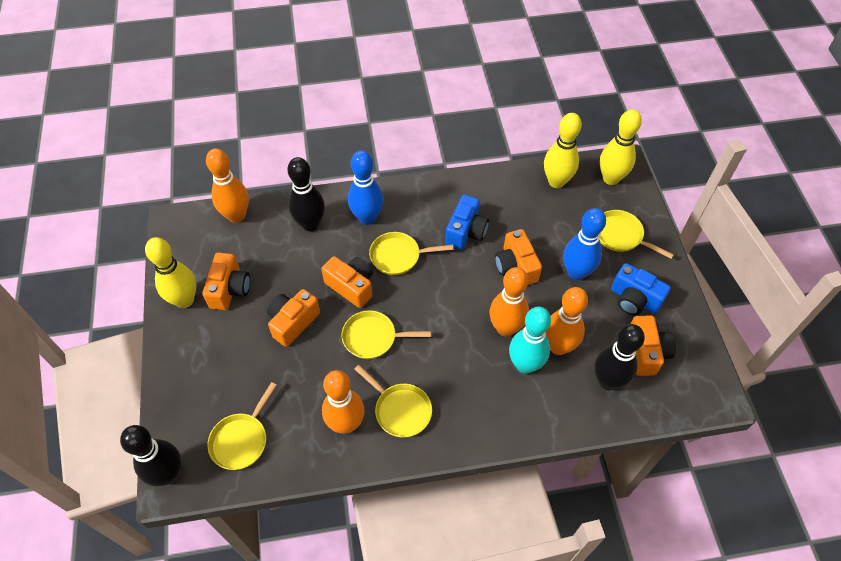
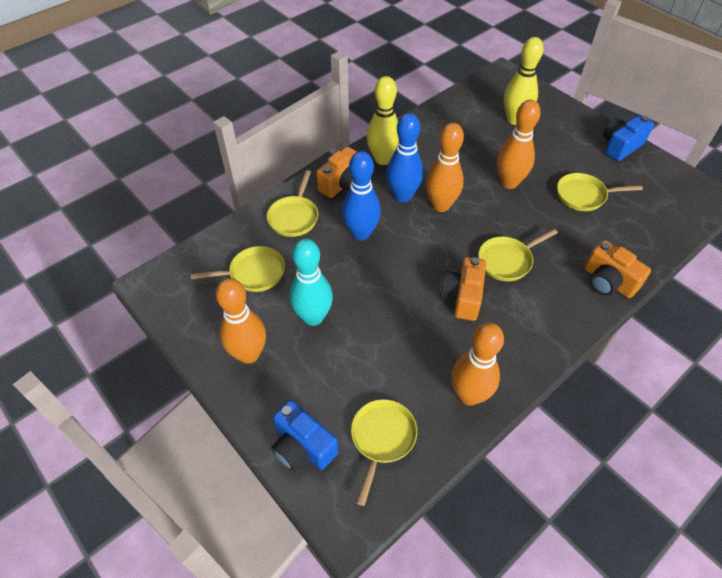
black bowling pin: [120,425,182,486] [288,157,325,231] [594,324,645,390] = 3 -> none = 0
orange camera: [203,253,250,310] [267,289,320,347] [321,256,373,308] [495,229,542,285] [630,315,676,376] = 5 -> [316,147,357,198] [440,257,486,321] [584,240,651,298] = 3
yellow bowling pin: [145,237,196,308] [544,113,582,188] [600,109,642,185] = 3 -> [366,76,399,165] [504,37,544,125] = 2

